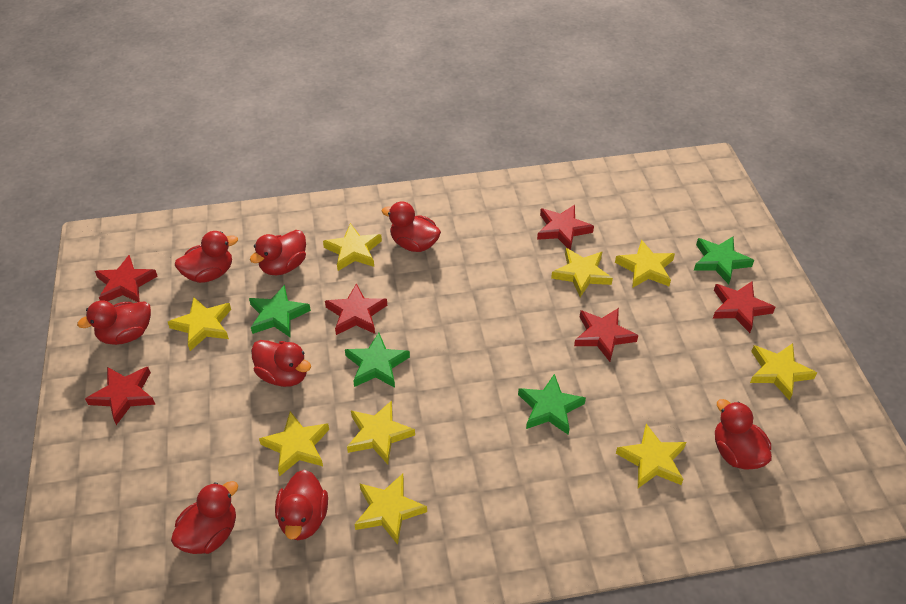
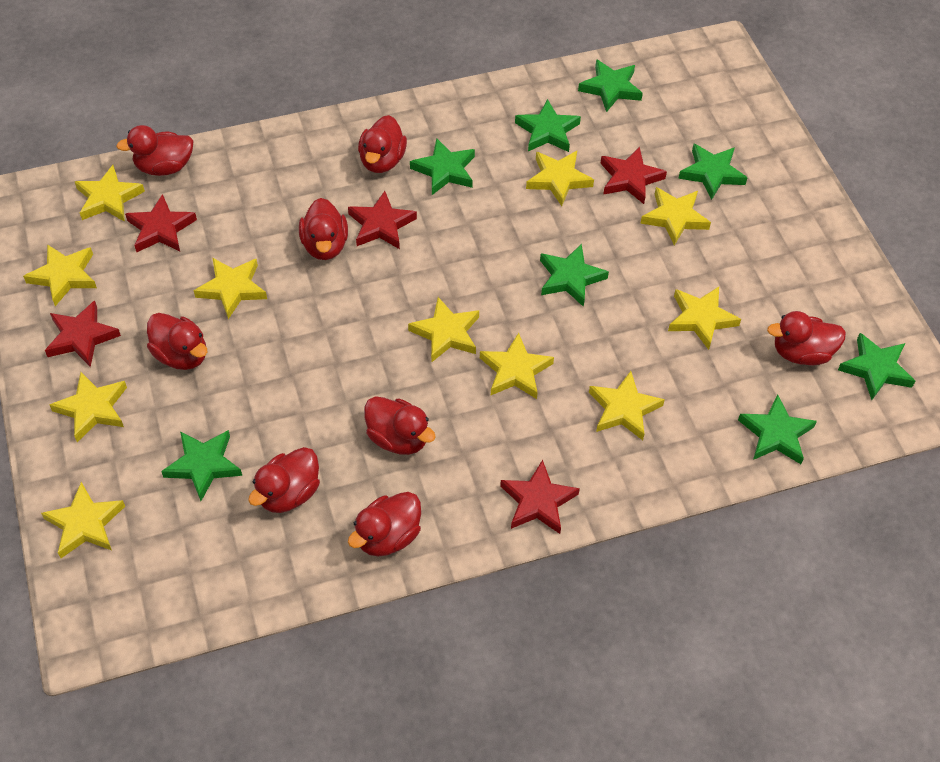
green star: [249,285,311,337] [345,333,410,388] [518,374,586,435] [694,237,754,284] = 4 -> [161,430,242,501] [410,138,475,195] [515,99,581,152] [540,244,609,307] [578,59,643,112] [678,144,747,200] [738,395,817,464] [838,333,915,400] = 8
red star: [85,367,156,425] [95,255,158,302] [325,283,387,335] [537,204,594,250] [574,308,638,362] [713,281,775,333] = 6 -> [45,300,121,367] [125,194,197,253] [348,191,417,249] [500,460,580,534] [600,147,667,204] = 5
yellow star: [168,297,231,351] [259,411,329,476] [323,223,382,271] [347,400,415,464] [354,474,427,545] [551,248,613,297] [615,240,675,288] [616,424,686,488] [750,343,817,401] = 9 -> [23,244,97,306] [41,482,125,558] [50,372,127,442] [75,165,145,222] [194,258,267,319] [408,297,479,363] [480,333,554,399] [526,151,594,206] [589,371,665,440] [640,187,711,246] [668,287,741,350] = 11

